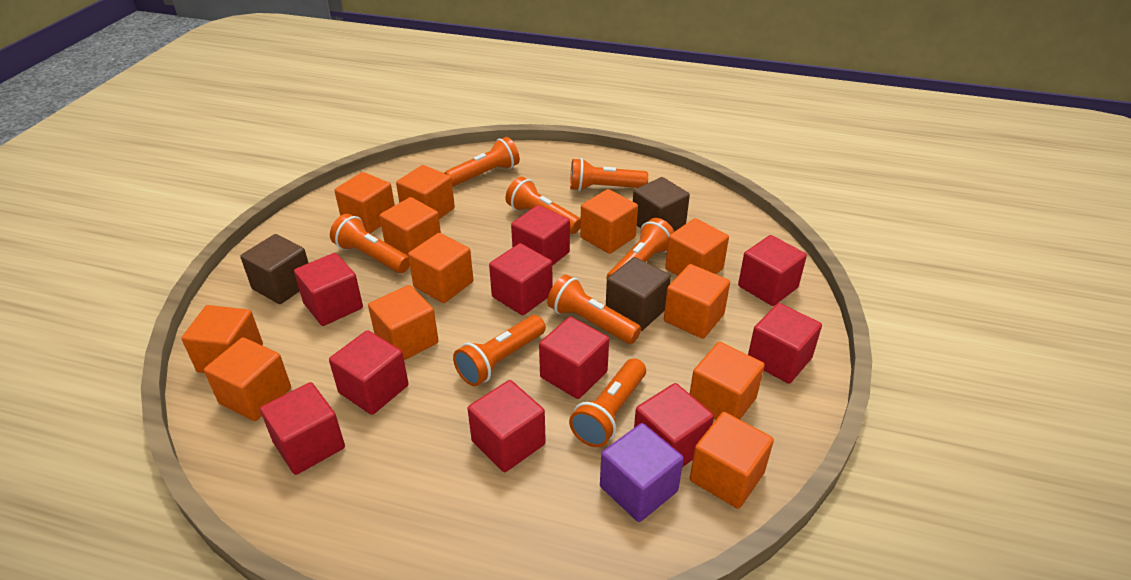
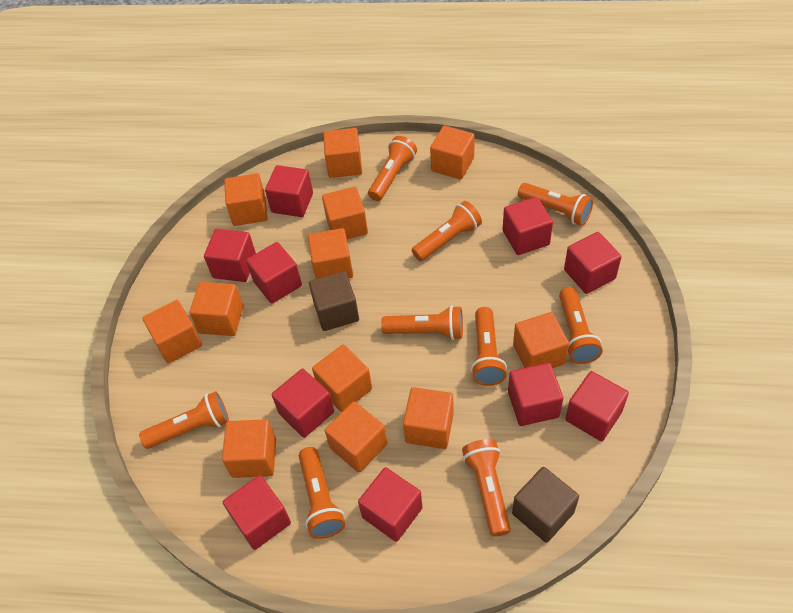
brown cube: [240,234,308,304] [606,257,671,331] [633,177,690,231] = 3 -> [309,271,359,331] [512,467,579,543] = 2
orange flashlight: [330,214,410,273] [445,137,520,186] [453,315,546,386] [505,177,581,234] [547,274,641,344] [569,358,646,447] [570,158,648,191] [607,218,675,278] = 8 -> [139,391,229,449] [299,447,345,539] [368,136,417,201] [381,306,463,340] [412,201,482,261] [462,439,511,537] [471,307,507,386] [518,183,593,226] [559,287,603,364] = 9
purple cube: [600,423,684,522] = 1 -> none = 0

